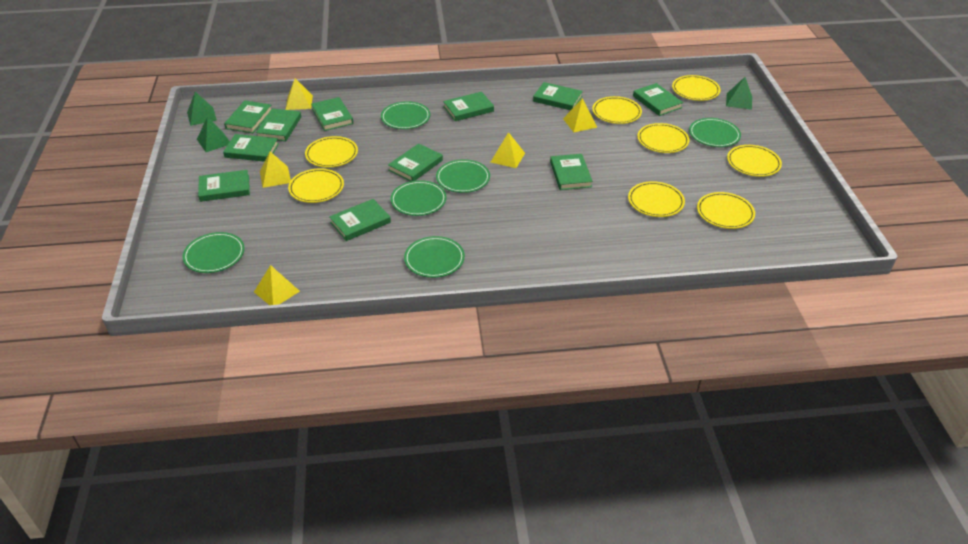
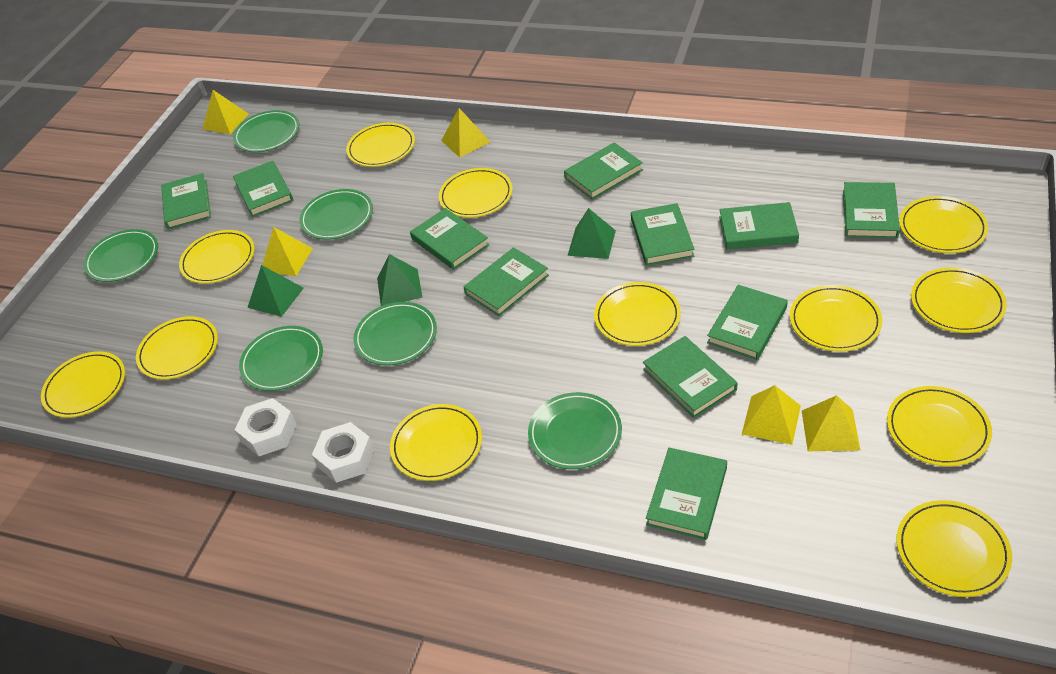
white nut: none = 0 -> [235,398,296,456] [312,422,374,483] = 2
yellow plate: [288,168,344,203] [305,136,358,167] [592,96,642,124] [628,181,685,217] [637,123,689,153] [672,75,720,101] [697,192,755,229] [727,145,782,177] = 8 -> [41,351,125,418] [136,316,218,380] [179,230,255,284] [346,123,415,167] [390,404,482,481] [439,168,513,218] [594,282,681,346] [790,285,882,351] [887,386,992,466] [896,500,1012,597] [899,196,988,253] [911,267,1007,333] = 12

